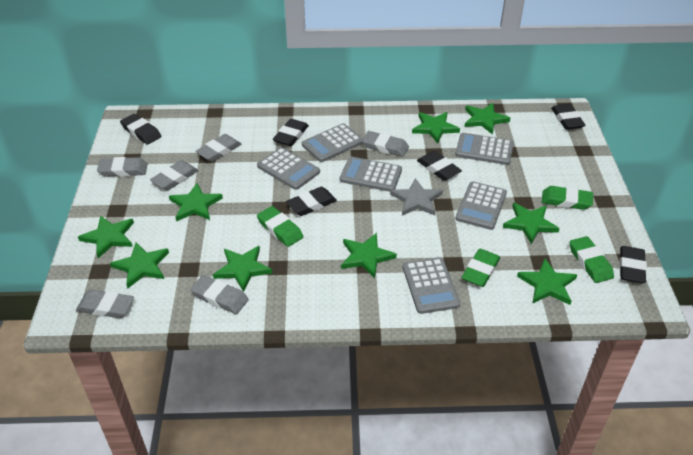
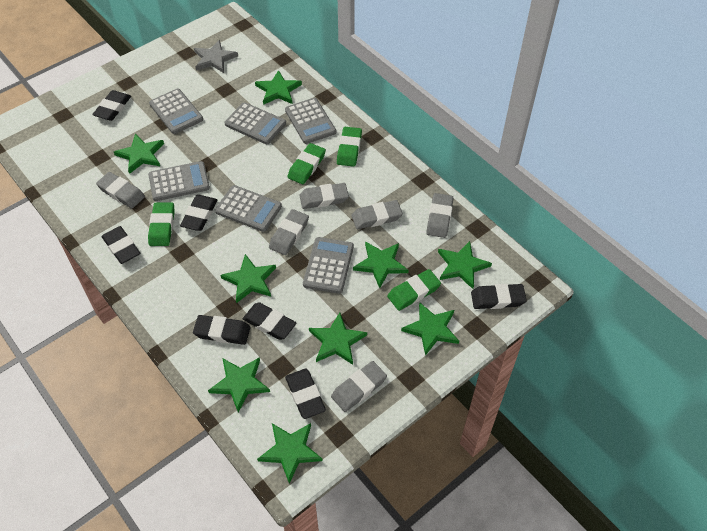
black eraser: [120,114,161,145] [273,119,309,146] [286,187,337,216] [417,151,462,181] [551,104,585,130] [619,246,647,283] = 6 -> [92,90,131,121] [101,226,140,264] [180,195,217,231] [193,315,250,345] [243,302,296,340] [285,369,326,419] [471,284,527,309] = 7

